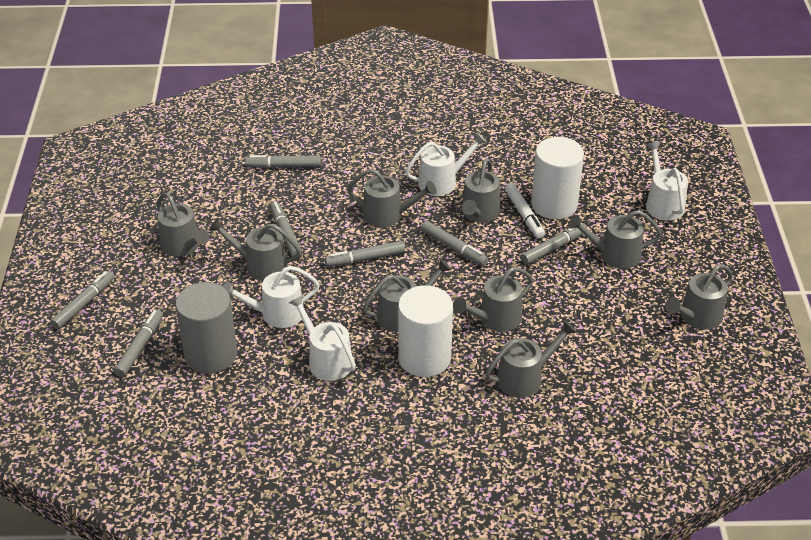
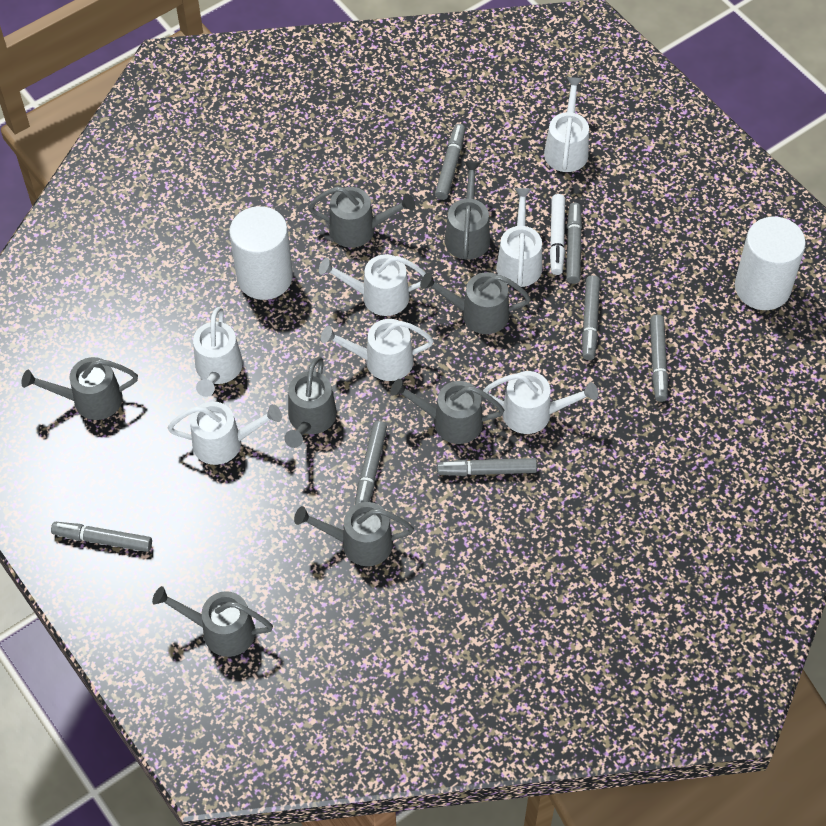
grey cylinder: [175,282,237,374] = 1 -> none = 0
grey watering can: [157,193,209,257] [209,218,302,281] [347,169,437,227] [363,259,452,332] [453,267,533,332] [462,158,500,222] [485,321,577,398] [568,210,662,269] [665,264,733,329] = 9 -> [22,357,138,420] [152,586,273,657] [284,357,337,448] [294,502,414,566] [309,186,415,248] [390,379,504,444] [420,272,531,334] [445,162,490,260] = 8
white watering can: [222,266,320,328] [289,295,356,381] [405,133,487,196] [646,142,688,221] = 4 -> [168,401,282,465] [193,307,243,397] [319,254,426,316] [321,319,434,381] [483,371,598,434] [496,188,542,287] [544,77,589,172] = 7

